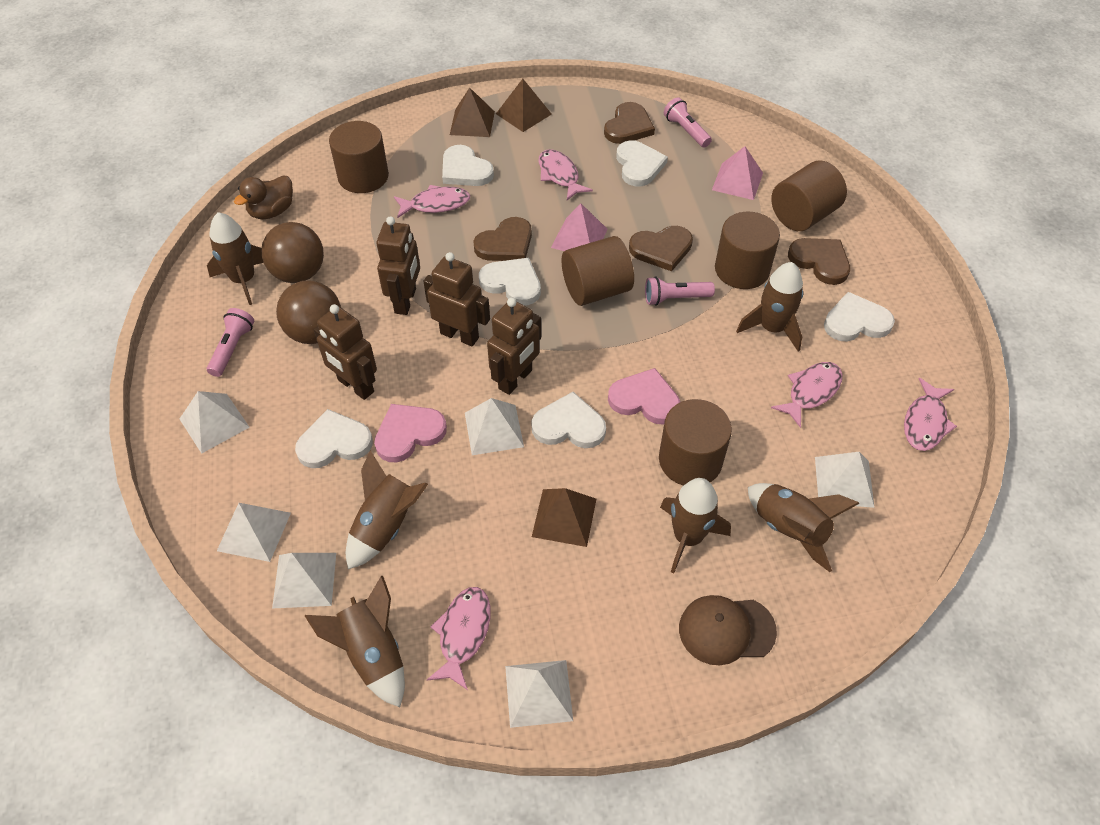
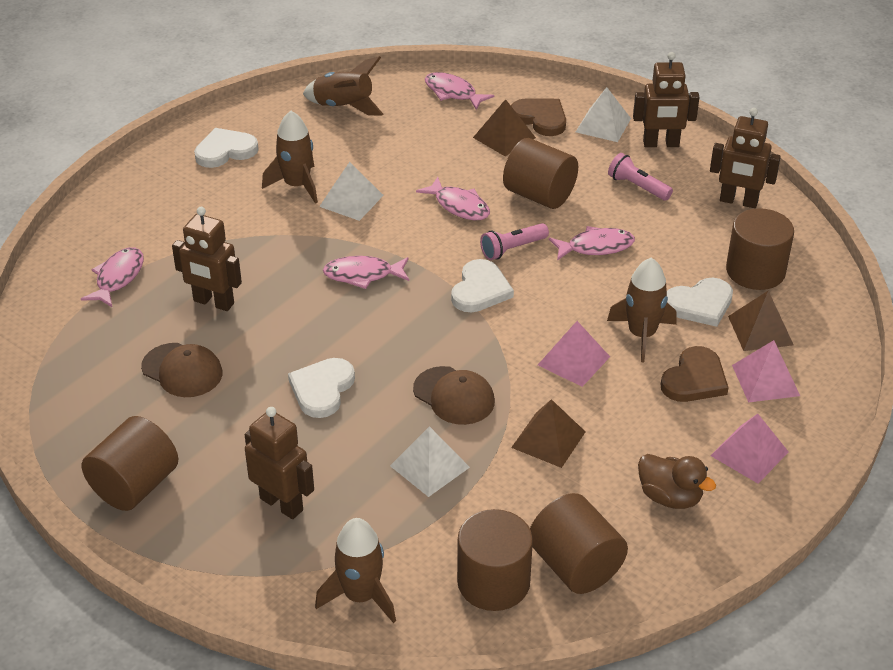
brown ball: [261,222,324,283] [276,280,341,344] = 2 -> none = 0
brown cap: [679,595,777,665] = 1 -> [141,343,223,397] [413,366,495,425] = 2
brown heart: [473,217,532,261] [604,102,655,144] [629,226,693,271] [788,238,850,285] = 4 -> [511,98,566,136] [661,346,729,402] = 2
brown rocket: [207,212,264,305] [305,576,405,707] [346,450,428,569] [660,478,731,573] [736,262,803,352] [748,483,860,572] = 6 -> [262,111,318,204] [303,56,384,116] [315,518,396,623] [607,258,677,362] = 4
pink flashlight: [207,308,254,377] [645,277,715,306] [664,97,712,147] = 3 -> [480,223,549,260] [608,153,673,201] = 2
pink heart: [374,404,447,462] [608,368,680,424] = 2 -> none = 0
pink pyramid: [551,204,608,251] [712,146,763,200] = 2 -> [538,321,610,387] [711,414,789,483] [732,340,800,403] = 3
white heart: [295,409,373,468] [442,145,494,186] [479,258,541,306] [531,392,606,448] [616,140,668,186] [824,292,895,342] = 6 -> [194,128,259,168] [288,358,355,418] [451,259,514,312] [667,278,733,327] = 4
white pyramid: [180,391,250,454] [217,503,291,562] [272,553,336,608] [465,398,524,455] [505,660,573,728] [815,452,875,508] = 6 -> [319,162,384,221] [390,426,470,497] [576,87,631,142] = 3

